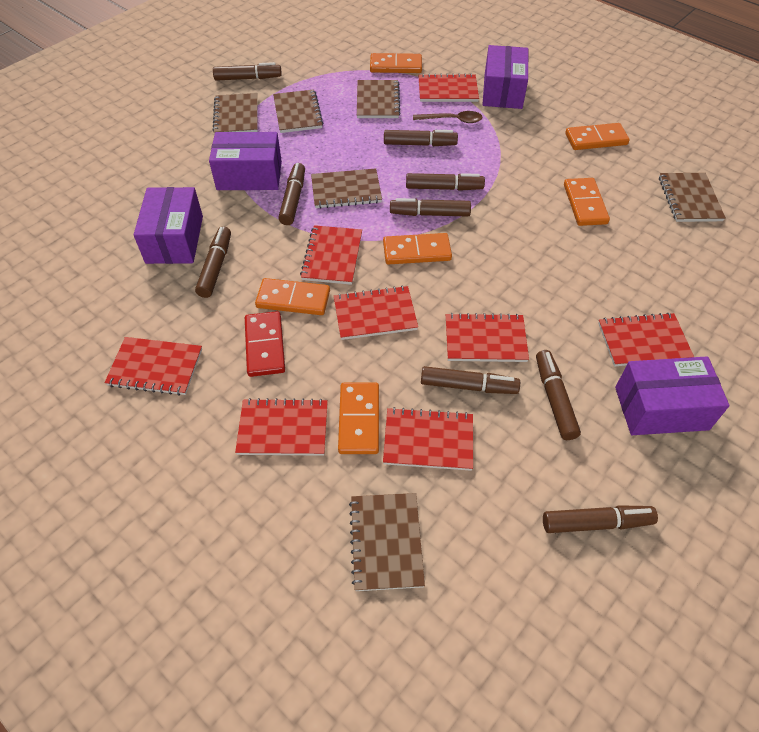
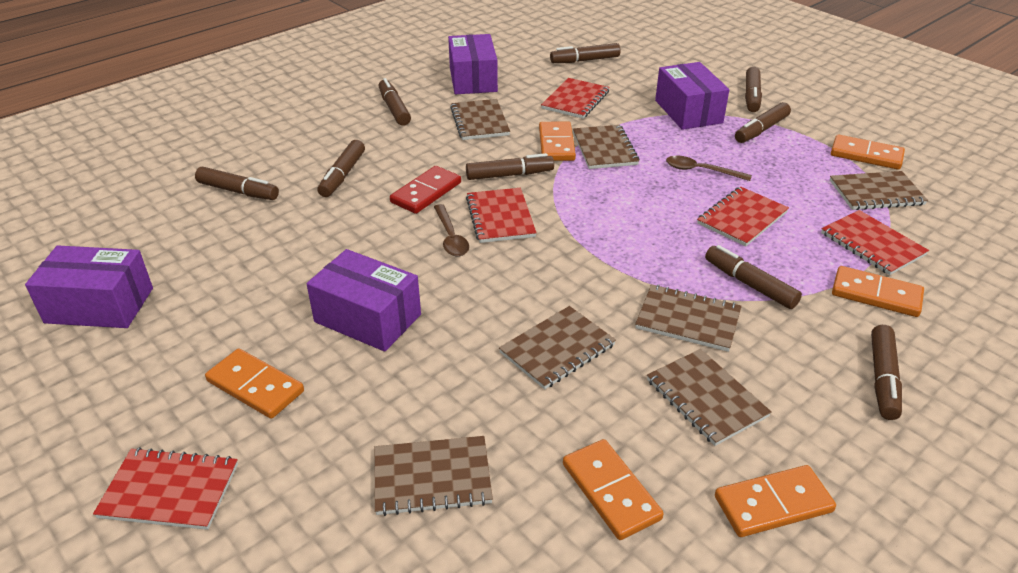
brown notebook: [212,93,258,133] [273,89,323,133] [311,168,382,209] [349,493,425,591] [357,80,401,118] [659,173,726,222] = 6 -> [375,436,493,516] [450,99,510,140] [499,306,616,390] [573,125,639,169] [635,284,742,352] [647,349,772,446] [830,171,928,210] = 7
brown spoon: [413,111,483,123] = 1 -> [434,204,469,257] [666,156,752,181] = 2
red notebook: [104,337,202,396] [235,398,328,456] [300,225,362,285] [334,286,418,340] [383,407,473,471] [418,73,479,102] [446,313,529,362] [598,312,694,367] = 8 -> [93,447,238,530] [466,188,537,243] [541,78,610,119] [697,186,789,246] [821,210,929,275] = 5

